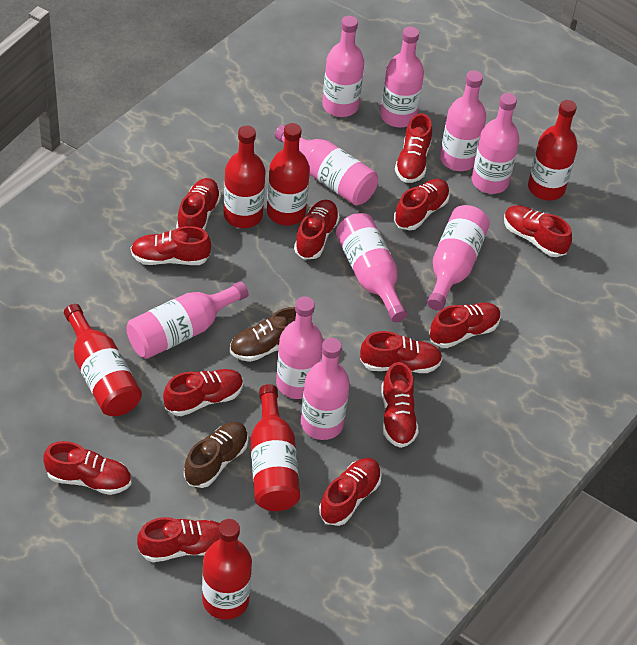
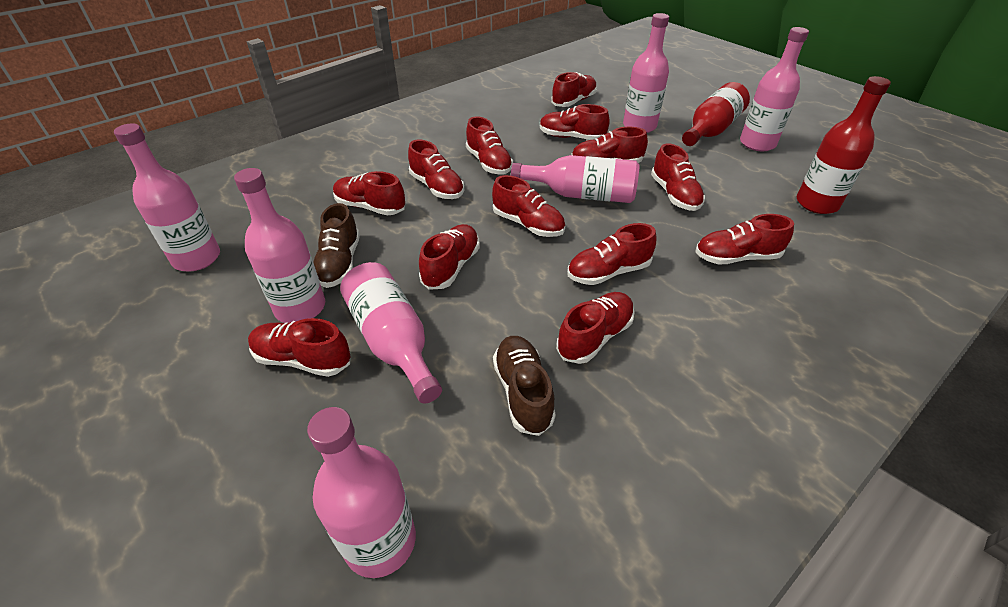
pink bottle: [126,281,248,359] [274,125,378,205] [276,296,323,399] [301,338,350,440] [322,16,364,117] [336,213,407,322] [380,26,424,127] [427,205,490,311] [440,70,486,171] [472,93,519,194] = 10 -> [114,123,220,272] [234,168,325,323] [307,407,416,578] [340,262,442,404] [511,155,639,203] [623,13,669,133] [740,27,809,151] = 7
red bottle: [64,304,142,416] [202,519,252,620] [224,126,265,228] [250,384,300,511] [267,123,310,225] [528,100,578,201] = 6 -> [682,82,750,146] [797,76,891,214] = 2

